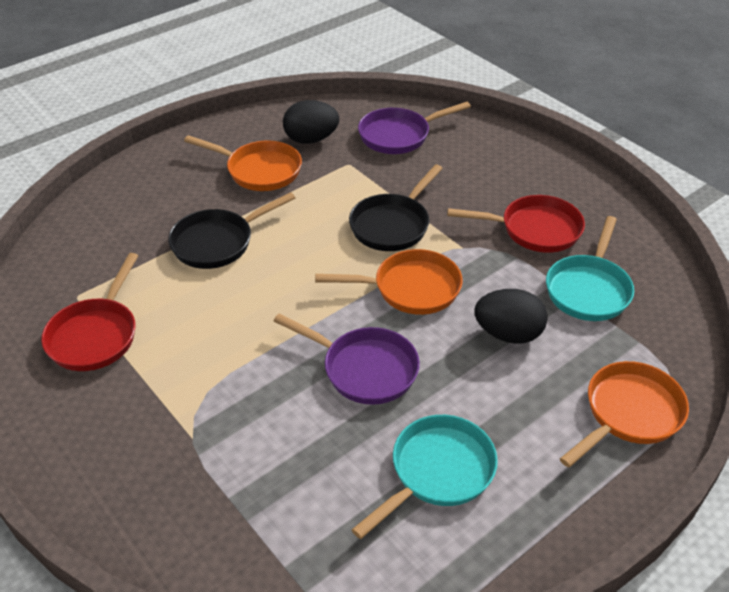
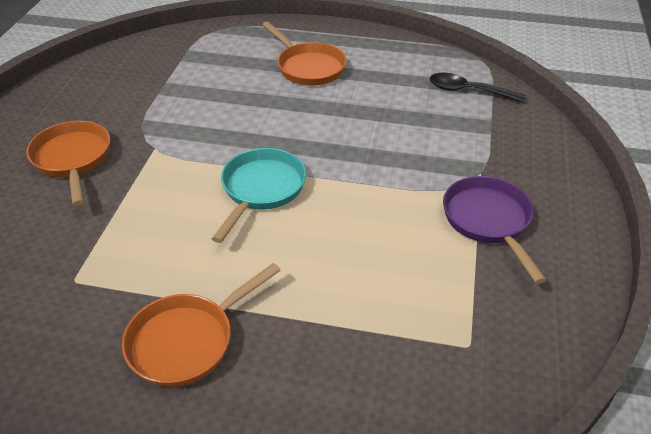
black egg: [283,100,339,144] [474,289,548,344] = 2 -> none = 0
black pan: [168,192,295,269] [349,164,443,251] = 2 -> none = 0
black spoon: none = 0 -> [430,73,526,103] = 1
purple pan: [274,313,420,405] [358,102,471,154] = 2 -> [443,176,547,284] = 1
red pan: [41,253,138,371] [447,195,585,253] = 2 -> none = 0
turquoise pan: [352,415,498,539] [546,216,634,321] = 2 -> [212,148,306,243] = 1

